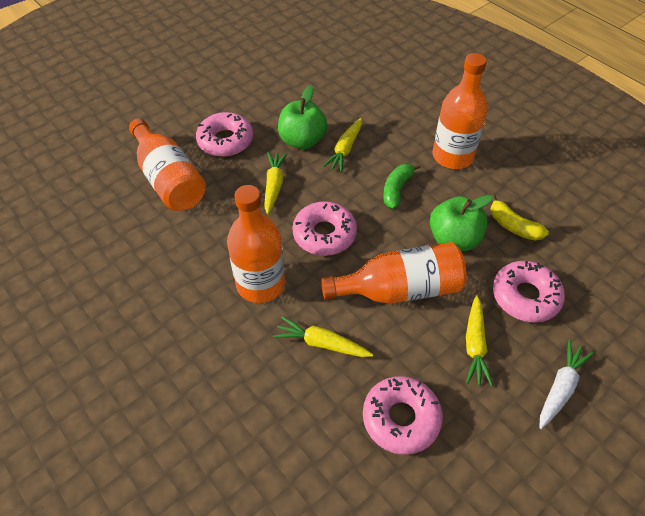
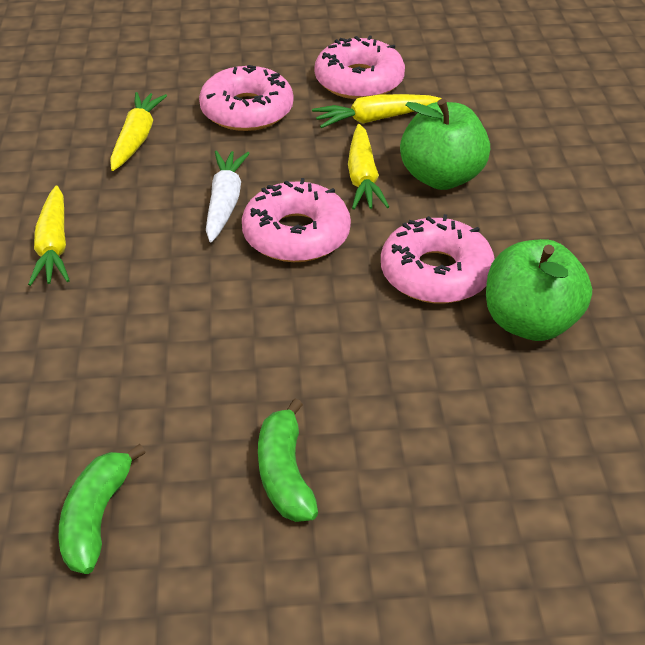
green banana: [383,163,421,209] = 1 -> [59,444,146,574] [258,399,318,522] = 2
orange bottle: [129,118,206,211] [227,185,285,303] [321,242,467,304] [433,53,488,169] = 4 -> none = 0
yellow banana: [490,195,549,241] = 1 -> none = 0

